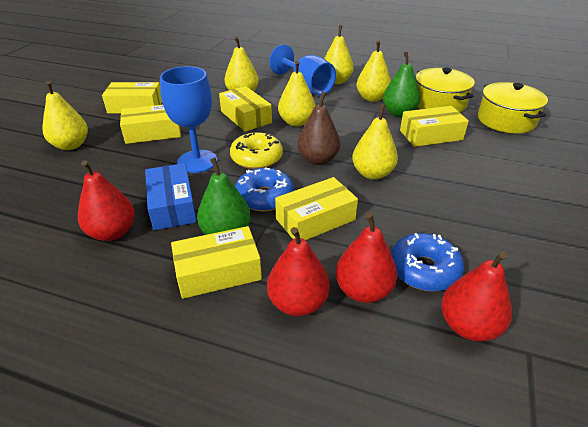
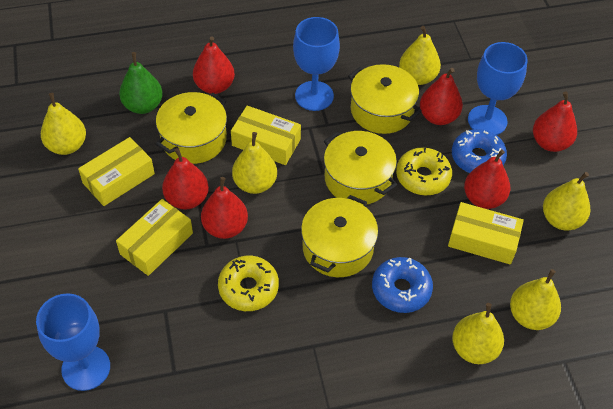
blue box: [145,163,197,230] = 1 -> none = 0
blue goblet: [160,66,217,173] [269,44,336,95] = 2 -> [36,293,110,391] [293,17,340,111] [468,42,527,135] = 3
brown pear: [298,92,340,165] = 1 -> none = 0
green pear: [197,158,251,235] [383,52,420,117] = 2 -> [119,52,163,114] = 1
red pear: [78,160,135,241] [267,227,330,316] [336,213,397,303] [441,251,512,342] = 4 -> [162,148,209,210] [193,36,235,94] [201,177,248,239] [420,68,463,125] [464,149,510,209] [533,91,577,152] = 6
yellow box: [102,82,162,113] [120,105,181,144] [171,226,262,299] [219,86,272,132] [275,177,358,240] [400,106,469,147] = 6 -> [78,137,155,206] [116,199,193,276] [231,105,301,165] [448,202,524,265] = 4
yellow donut: [230,131,283,169] = 1 -> [218,256,279,311] [396,147,452,195] = 2
yellow pot: [415,67,475,113] [478,82,548,134] = 2 -> [156,92,227,164] [301,195,378,277] [324,131,397,205] [348,64,422,134] = 4

